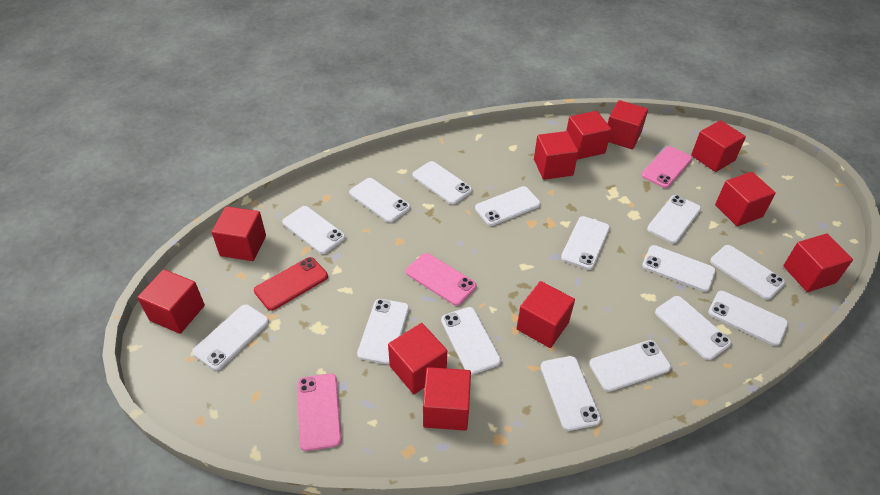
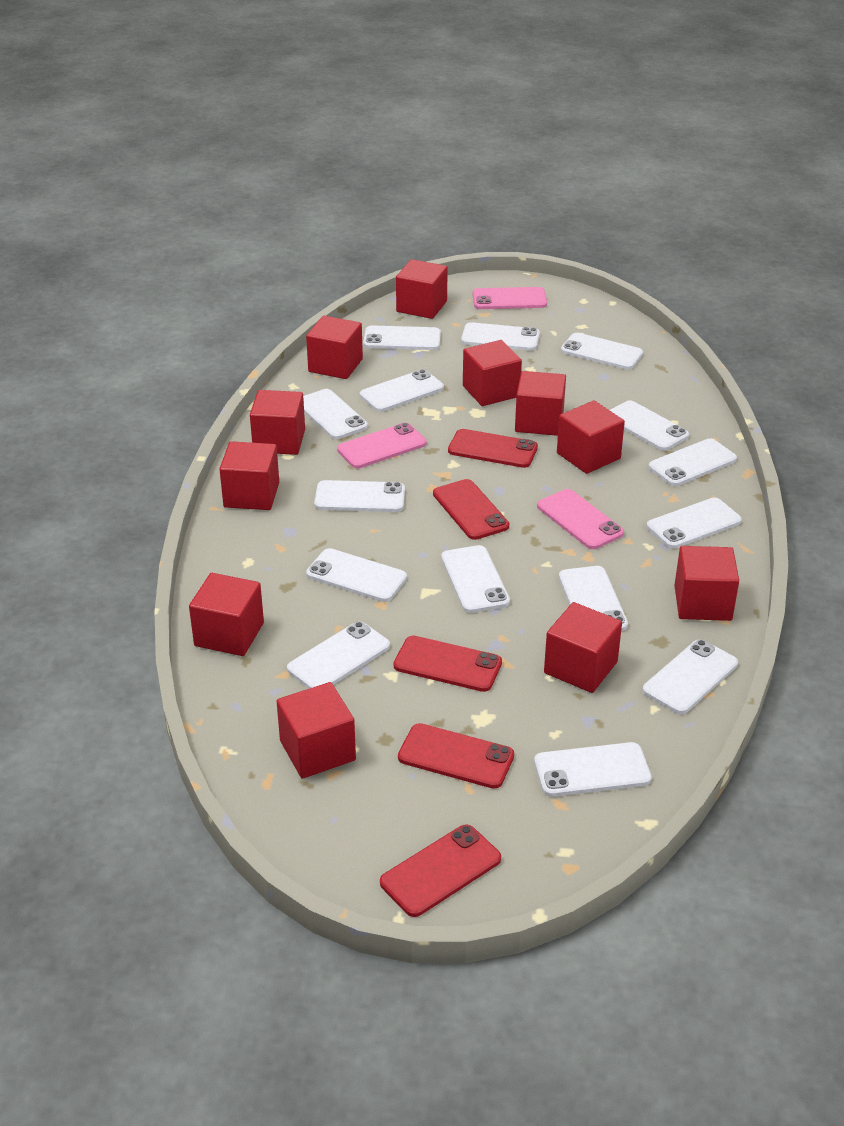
red phone: [254,257,328,311] = 1 -> [380,825,501,917] [394,636,502,692] [398,723,514,789] [433,479,509,540] [448,429,538,468] = 5

